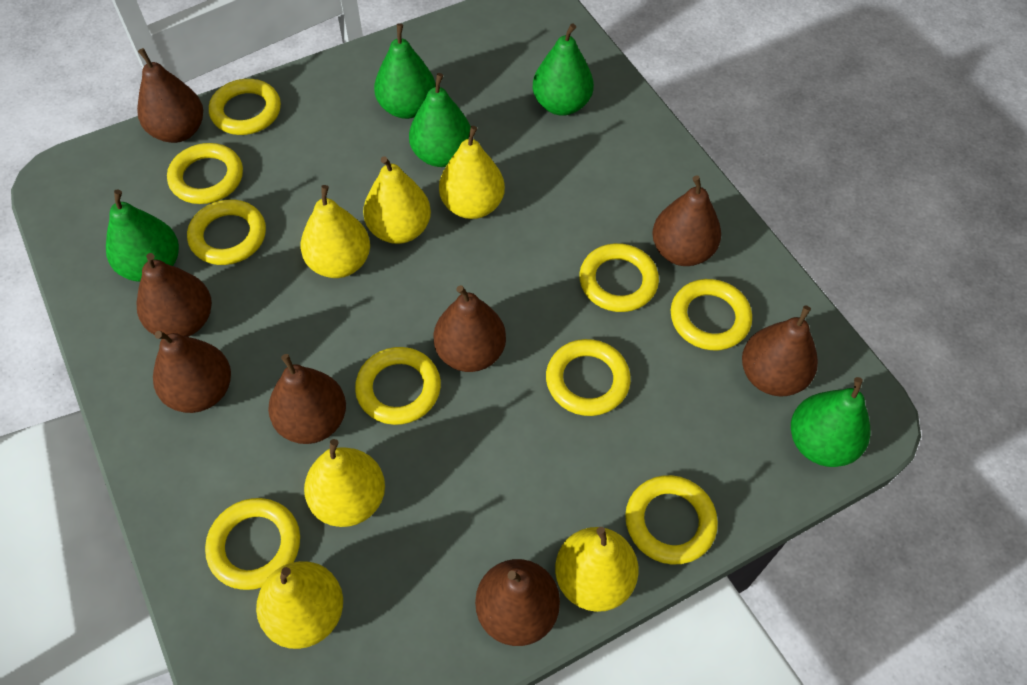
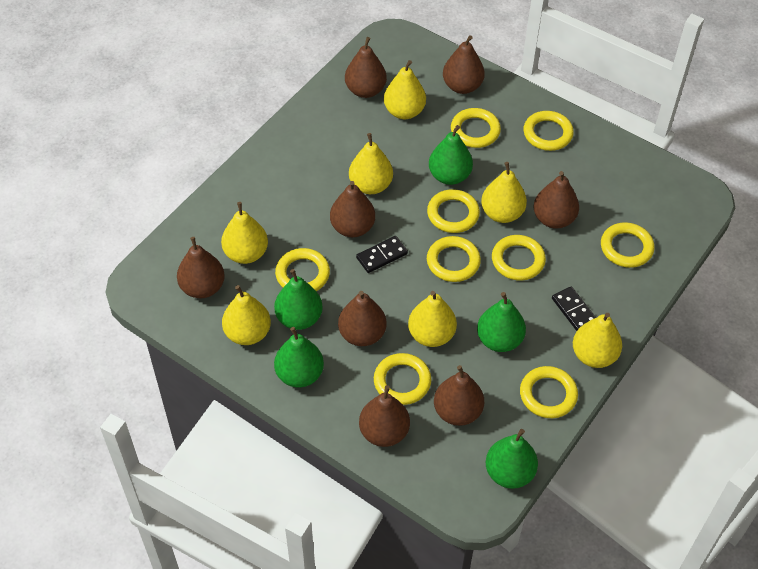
black domino: none = 0 -> [356,236,408,273] [552,287,596,331] = 2
yellow pear: [256,561,343,649] [300,185,370,278] [304,439,385,527] [363,156,431,244] [439,126,505,219] [555,527,639,612] = 6 -> [221,202,268,264] [222,285,271,345] [349,133,393,194] [384,60,426,119] [408,291,457,347] [481,162,527,223] [573,313,622,368] = 7

